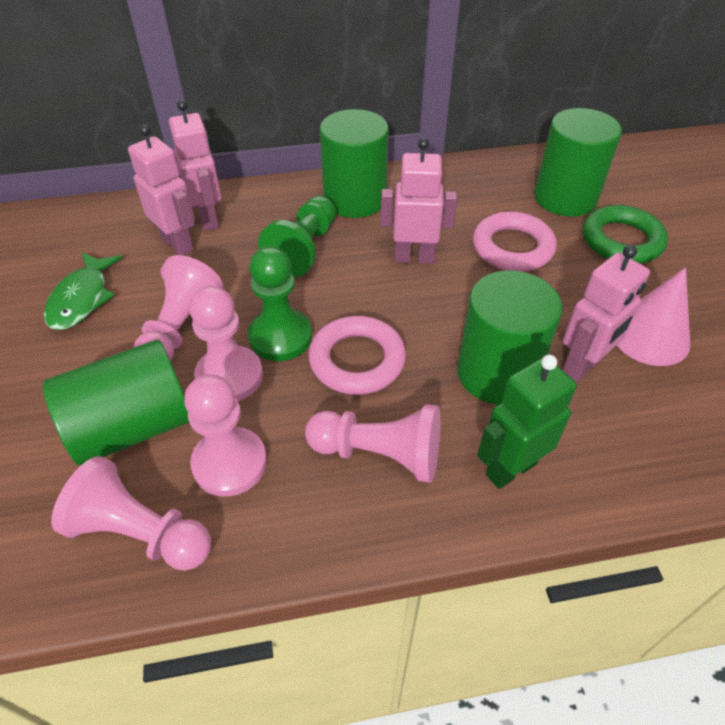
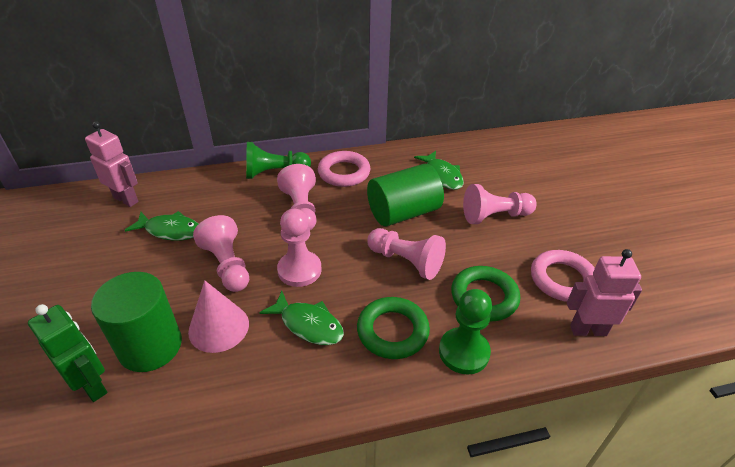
green cylinder: [43,340,189,466] [320,109,389,218] [457,270,562,405] [534,108,622,217] = 4 -> [91,272,182,372] [367,164,444,226] = 2
green fish: [44,252,122,330] = 1 -> [125,211,198,241] [259,291,344,345] [414,151,464,190] = 3
green ring: [583,205,668,263] = 1 -> [357,297,430,359] [451,266,520,321] = 2
pink robot: [128,124,195,256] [169,100,222,231] [380,138,457,264] [563,245,650,382] = 4 -> [85,121,139,207] [567,249,642,336] = 2

